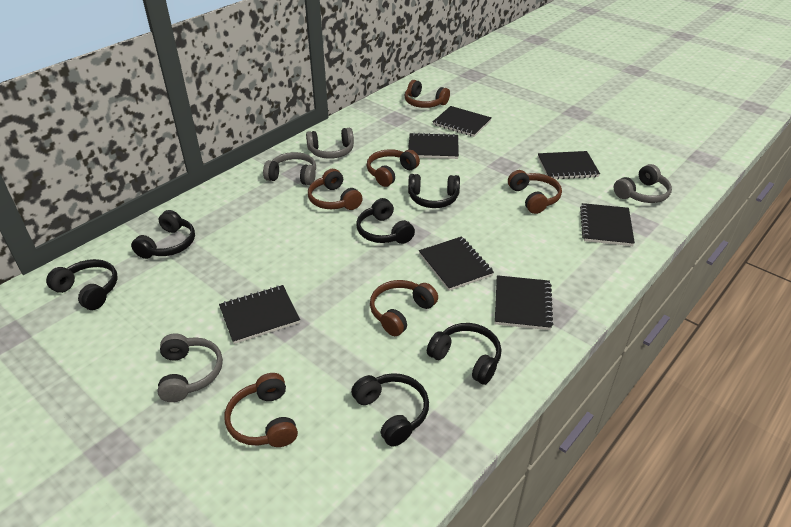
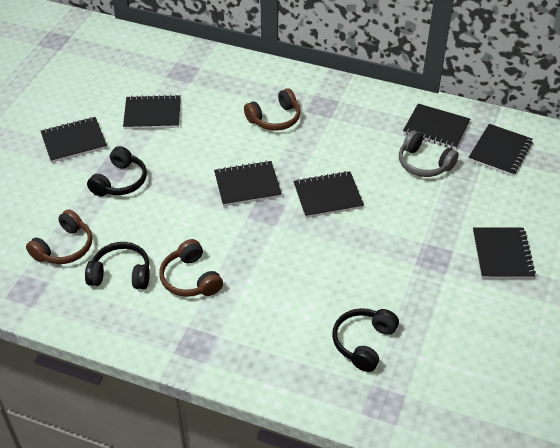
black headphones: [46,259,118,310] [131,210,195,259] [351,373,429,447] [356,198,415,244] [408,174,460,208] [427,323,501,385] = 6 -> [85,242,150,290] [87,146,147,197] [332,308,399,372] = 3
brown headphones: [225,373,298,447] [308,169,363,210] [367,149,420,187] [370,280,438,336] [404,80,450,108] [508,170,562,214] = 6 -> [26,209,92,264] [159,239,223,297] [244,88,300,131] = 3
grey headphones: [158,333,223,402] [263,152,316,185] [306,128,354,159] [614,164,672,203] = 4 -> [399,130,459,177] = 1

